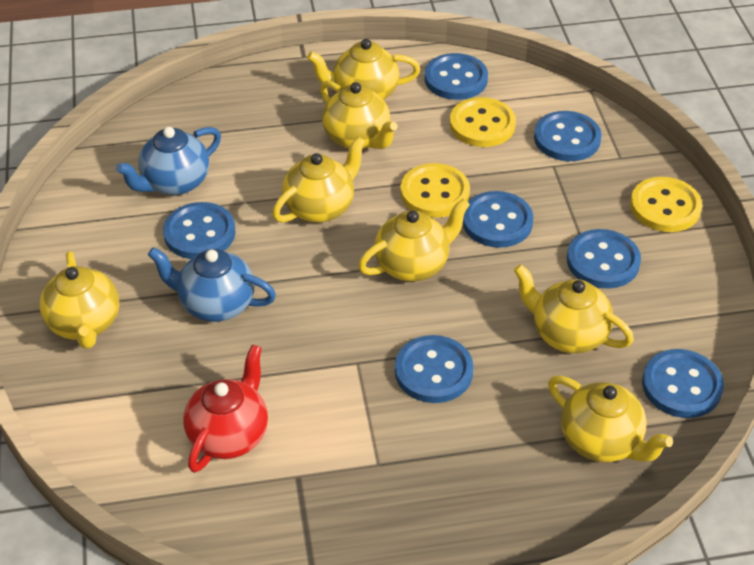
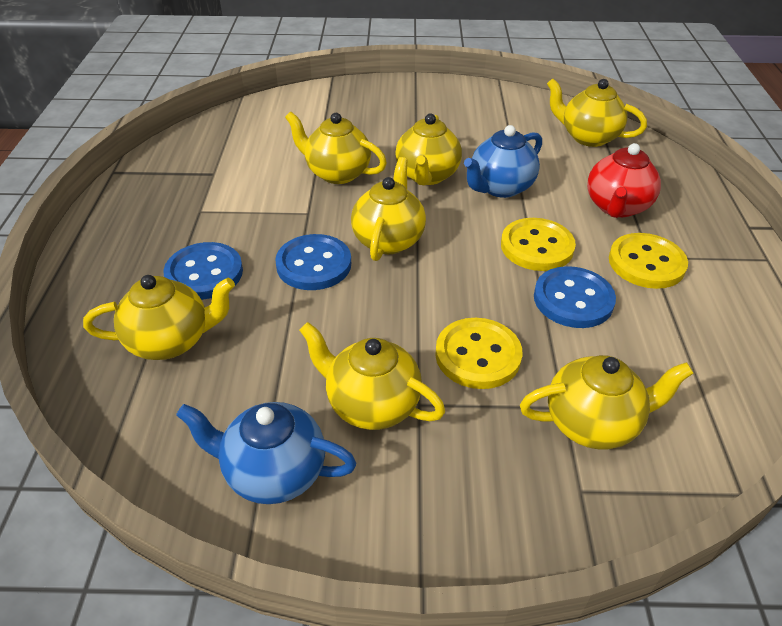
blue button: [163,202,236,259] [395,335,474,403] [424,53,488,100] [463,191,534,248] [534,111,602,161] [567,229,641,289] [642,349,724,418] = 7 -> [163,242,243,300] [275,234,351,290] [534,266,616,328] = 3

